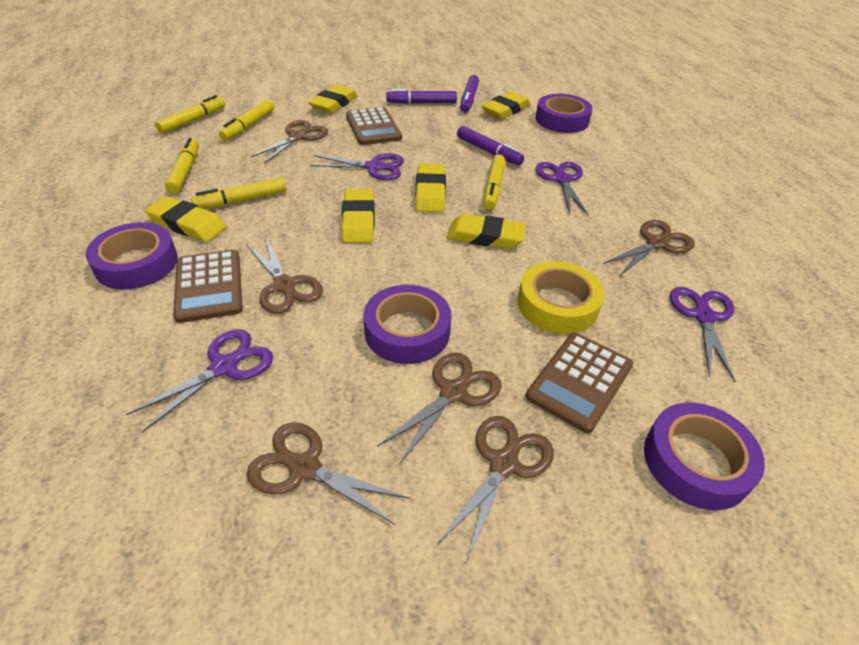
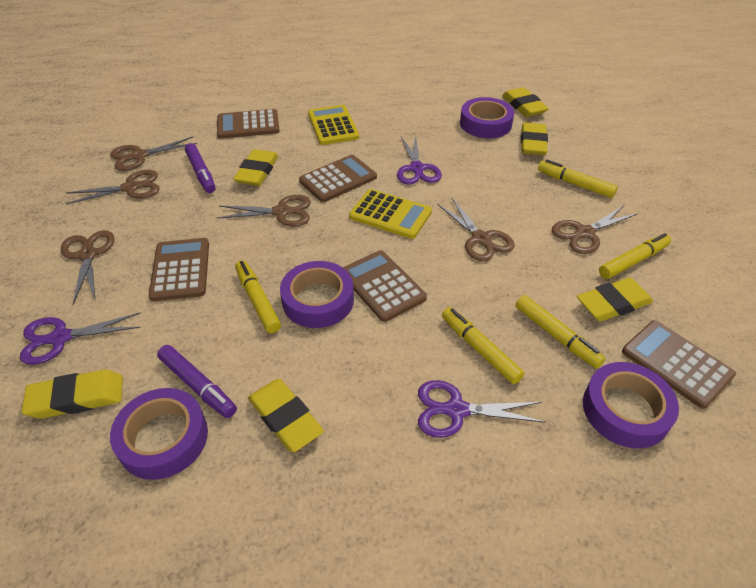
brown calculator: [173,250,243,323] [346,107,402,145] [526,332,633,433] = 3 -> [149,238,209,301] [217,109,280,139] [299,155,377,202] [343,250,427,322] [622,320,736,409] = 5
purple marker: [386,89,457,104] [457,126,524,166] [460,75,479,113] = 3 -> [157,345,237,418] [185,143,216,193] = 2
purple scissors: [126,329,273,433] [310,153,404,180] [535,162,589,216] [670,287,736,382] = 4 -> [20,312,141,365] [397,136,442,185] [418,380,546,438] = 3
yellow calculator: none = 0 -> [308,105,359,145] [349,189,432,239] = 2
yellow tape: [518,261,604,334] = 1 -> none = 0

